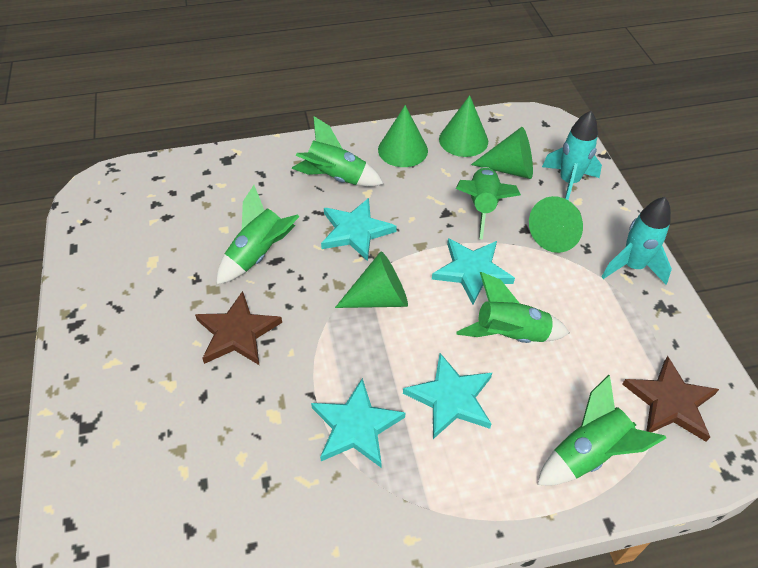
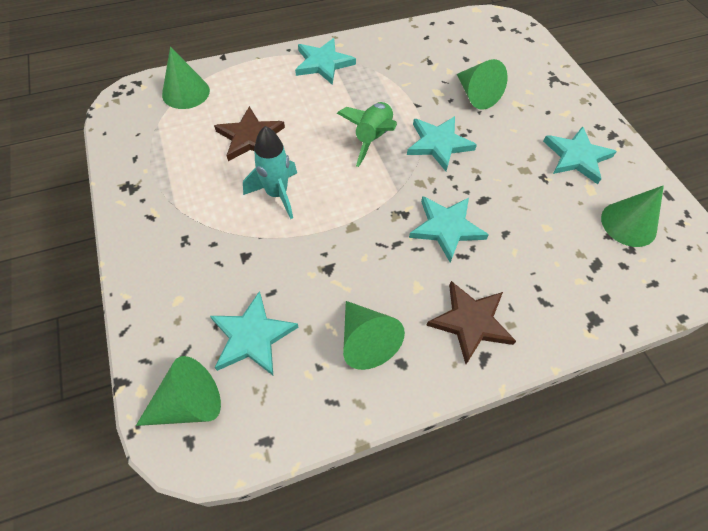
green rocket: [217,185,299,284] [292,116,384,187] [456,167,521,240] [456,272,569,343] [537,375,666,486] = 5 -> [337,102,397,167] = 1
turquoise rocket: [542,111,602,200] [602,197,672,284] = 2 -> [243,126,297,219] = 1
turquoise star: [311,378,406,467] [321,198,397,261] [403,353,492,439] [432,238,515,305] = 4 -> [210,291,299,375] [295,38,356,85] [407,116,477,171] [409,196,489,262] [543,126,617,184] = 5

